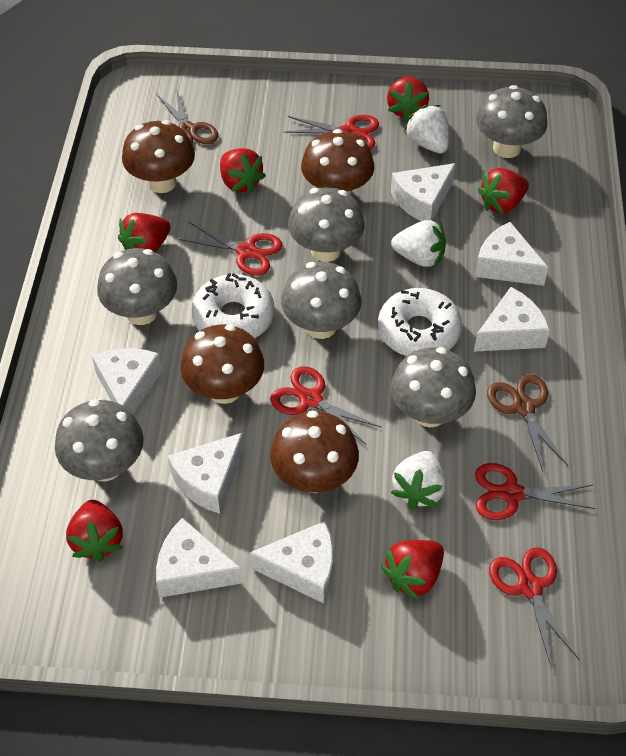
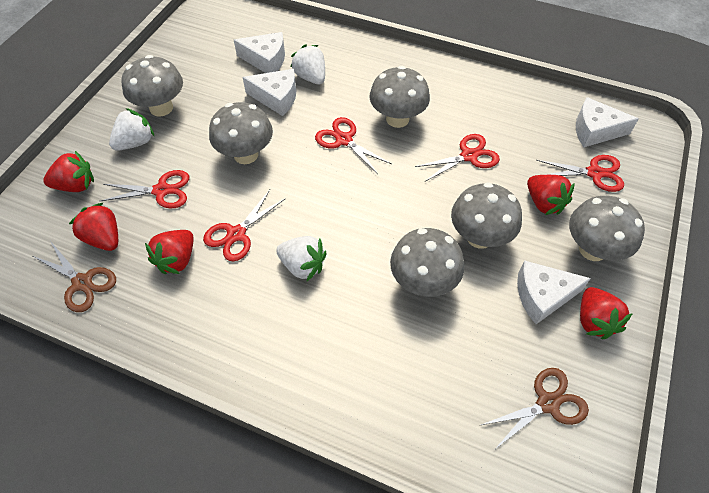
brown mushroom: [122,120,195,193] [180,325,264,404] [270,410,359,493] [301,129,374,195] = 4 -> none = 0
red strawberry: [66,500,123,562] [118,213,171,252] [220,148,266,194] [381,540,444,600] [387,77,429,122] [478,168,529,214] = 6 -> [43,151,94,192] [69,203,118,251] [145,230,194,274] [527,175,575,215] [580,287,633,339] = 5
white cheese: [92,348,162,415] [156,518,243,598] [168,432,244,514] [249,521,333,604] [391,163,456,221] [474,287,550,352] [475,222,548,286] = 7 -> [234,32,285,73] [243,69,296,116] [517,260,591,324] [576,97,639,147] = 4
white donut: [191,273,275,338] [378,288,462,356] = 2 -> none = 0

